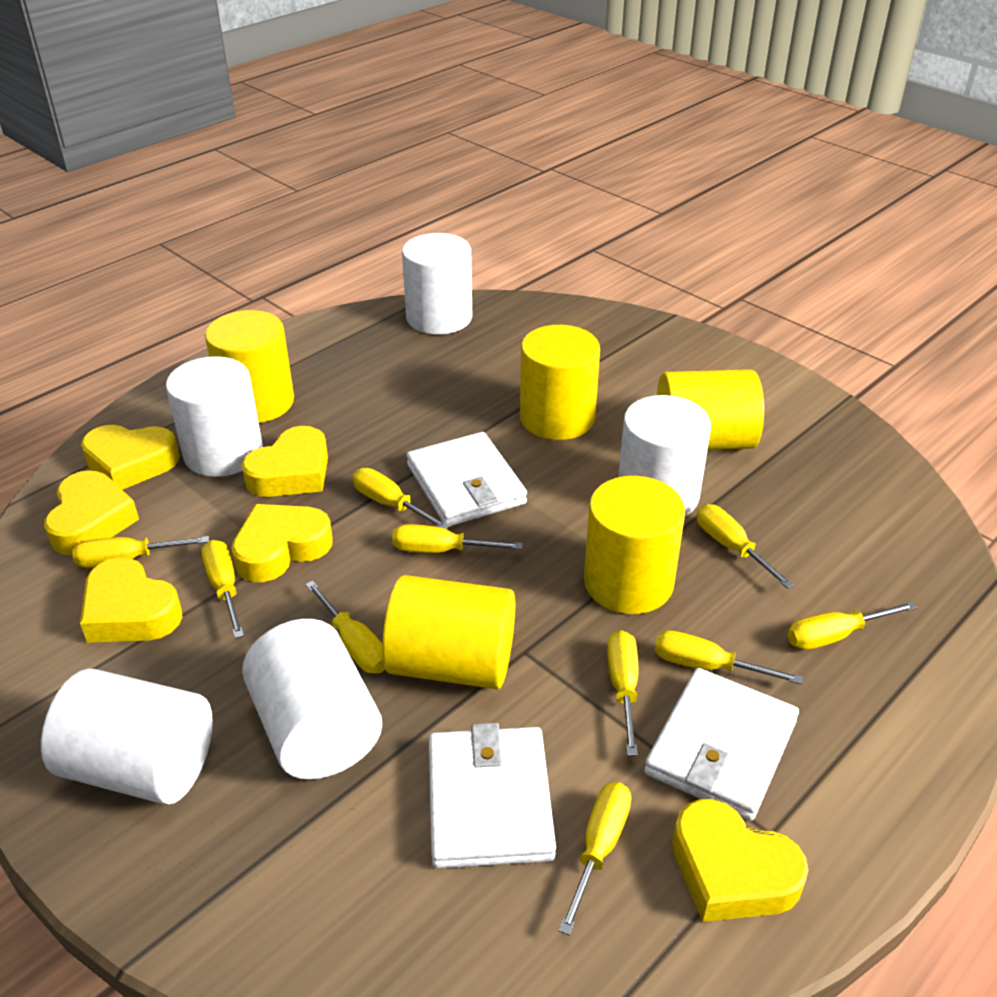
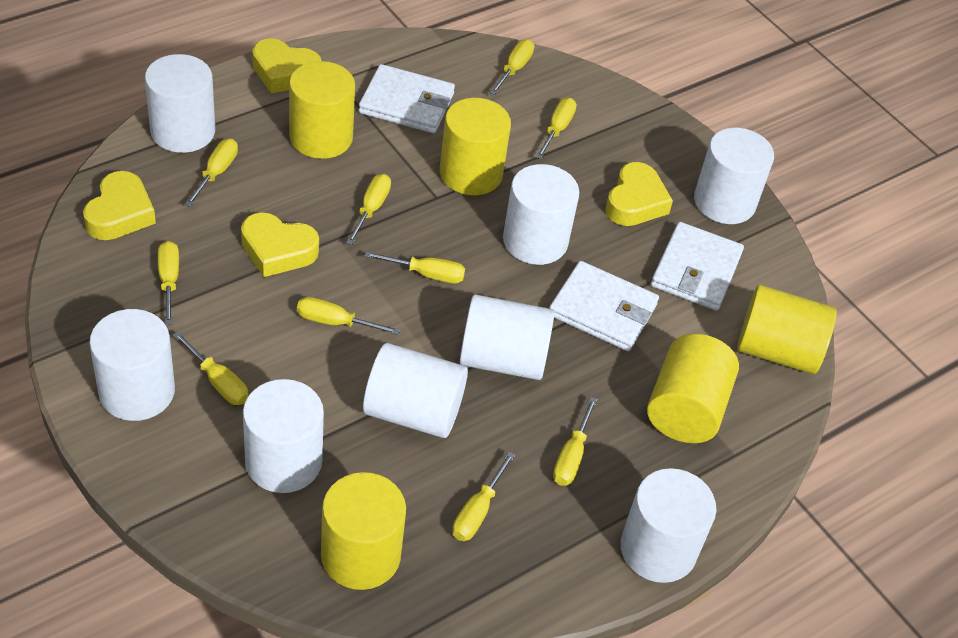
white cylinder: [41,668,213,805] [166,356,263,477] [242,619,382,779] [402,233,472,334] [618,395,711,516] = 5 -> [89,309,175,421] [145,54,215,153] [243,379,324,493] [363,343,468,438] [460,295,555,380] [503,164,579,265] [621,468,716,583] [694,128,774,224] = 8
yellow heart: [44,470,139,555] [80,557,183,643] [81,425,180,490] [231,504,333,582] [241,426,328,497] [672,799,808,922] = 6 -> [83,171,156,240] [241,212,319,277] [252,38,321,93] [605,162,673,226] = 4

